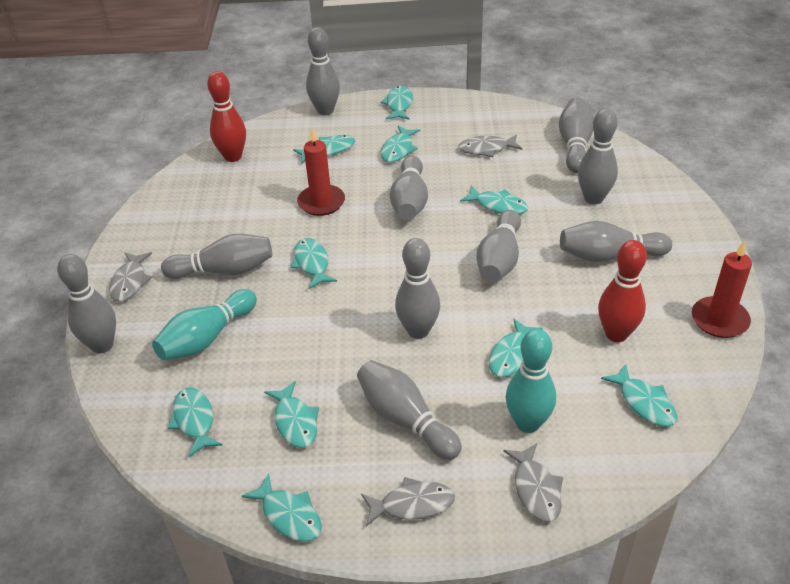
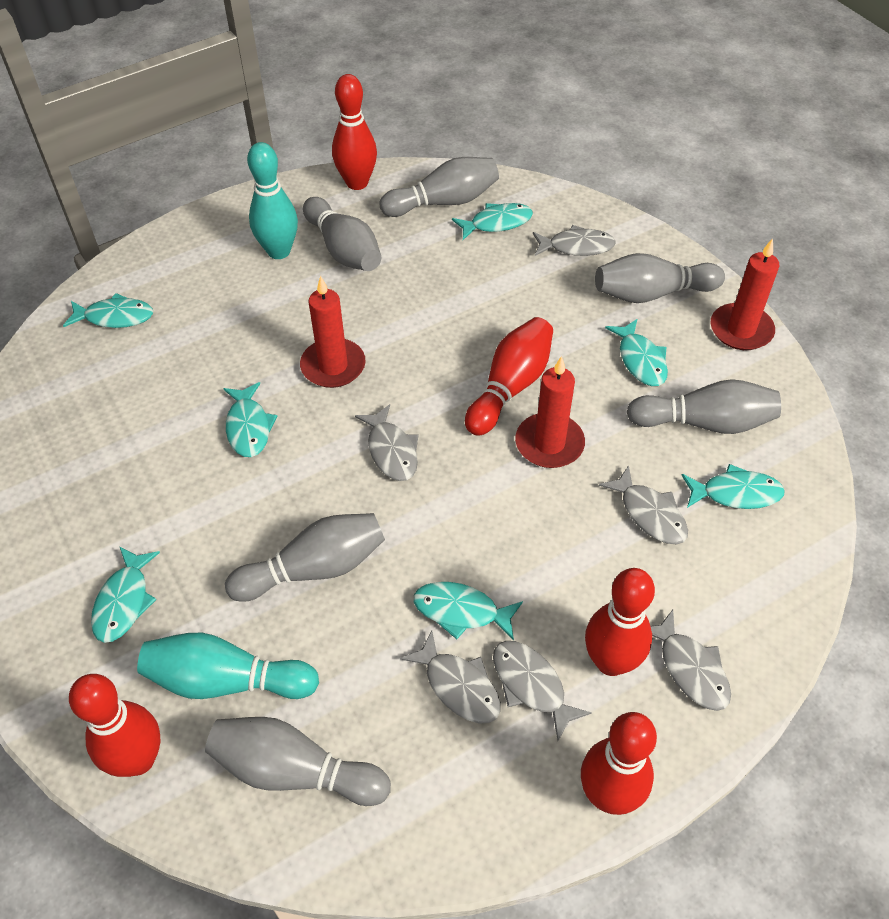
grey bowling pin: [57,254,116,353] [161,234,272,279] [306,27,340,115] [357,360,462,460] [390,156,428,220] [395,238,440,339] [476,210,521,283] [559,97,594,173] [560,221,672,262] [578,108,618,204] = 10 -> [205,717,391,806] [225,513,385,602] [303,197,381,271] [380,157,499,217] [595,253,725,303] [627,379,781,434] = 6
grey fish: [109,252,152,302] [361,477,455,526] [458,134,522,157] [503,443,563,522] = 4 -> [355,404,419,481] [400,631,501,723] [493,641,592,741] [533,225,616,256] [599,465,688,544] [651,610,731,711] = 6
red bowling pin: [207,71,246,162] [598,240,647,342] = 2 -> [69,674,161,777] [332,74,377,190] [465,317,553,436] [581,712,657,815] [585,568,655,676] = 5
red candle: [297,127,345,216] [692,240,752,338] = 2 -> [300,276,366,388] [515,356,585,468] [711,238,779,350] = 3
turquoise fish: [168,387,223,457] [242,473,322,542] [264,381,319,448] [291,238,337,289] [293,135,355,163] [381,86,413,120] [381,126,420,162] [460,186,528,215] [489,318,543,378] [601,364,677,427] = 10 -> [63,293,153,328] [91,547,160,643] [223,382,277,457] [414,582,523,640] [452,203,533,240] [605,319,668,386] [681,464,785,509] = 7

